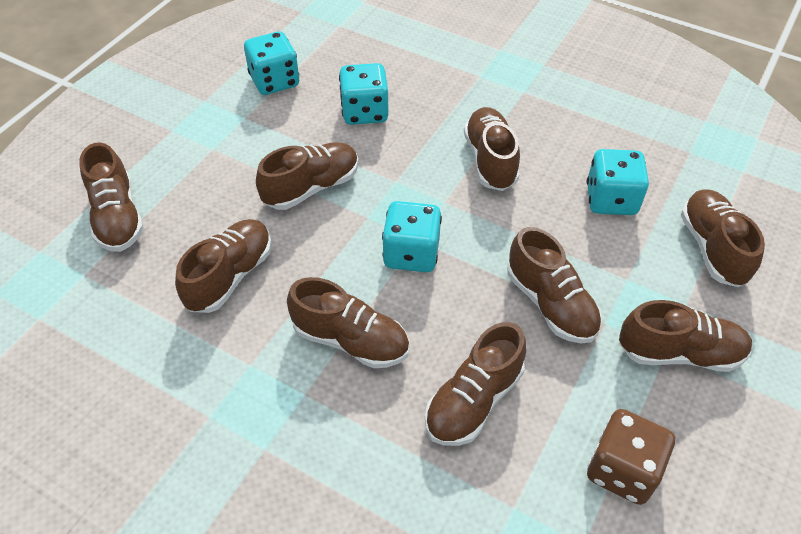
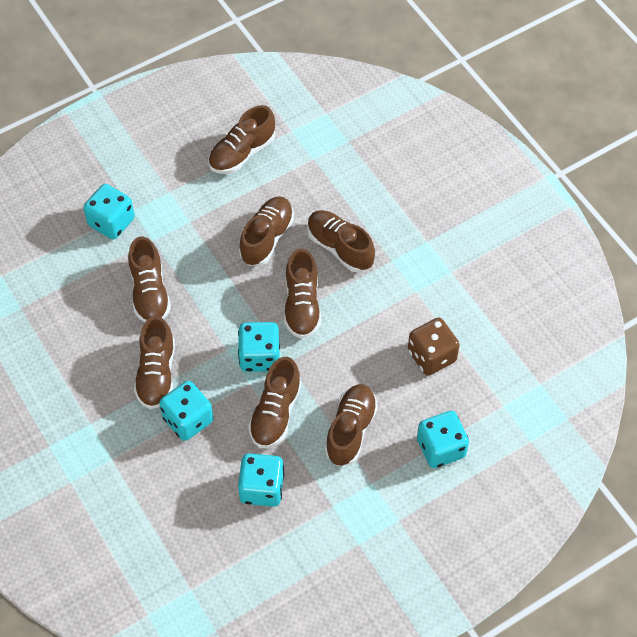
brown shoe: [79,142,144,252] [175,219,272,313] [256,142,359,210] [287,277,409,368] [425,322,526,446] [464,107,520,191] [507,227,602,344] [619,300,752,372] [681,189,765,287] = 9 -> [128,237,171,322] [134,316,175,409] [208,105,275,174] [239,196,294,266] [248,357,302,448] [284,248,321,339] [307,210,375,272] [325,384,378,466] = 8
turquoise dice: [244,31,299,95] [339,63,389,125] [382,201,442,272] [587,149,649,215] = 4 -> [83,184,135,239] [159,381,213,441] [238,322,280,372] [238,453,284,507] [417,411,469,468] = 5

